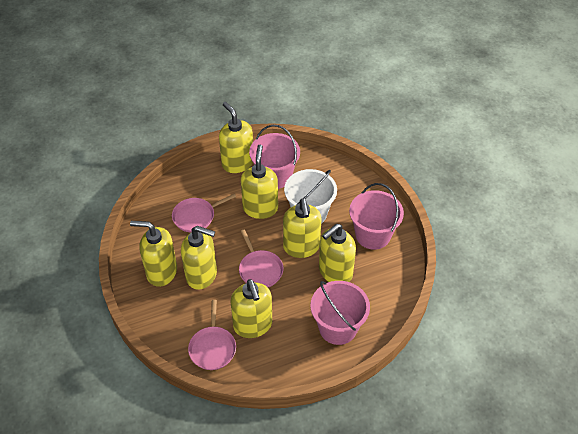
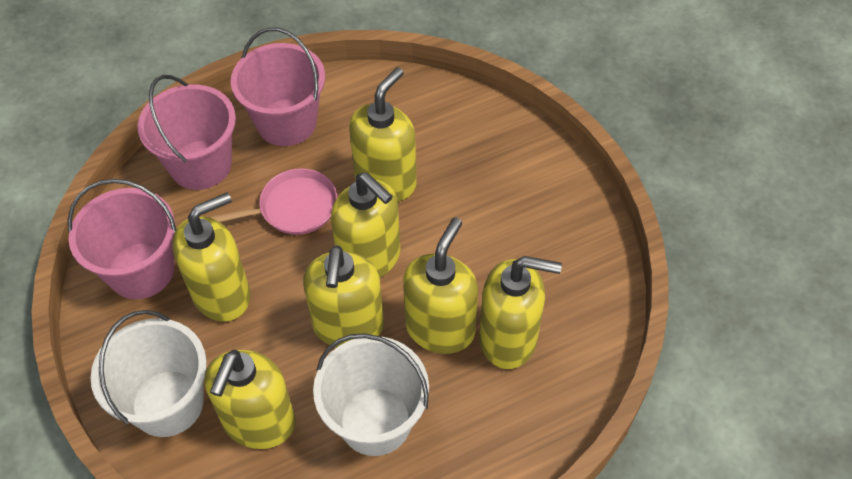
pink pan: [172,193,236,232] [188,300,236,370] [239,229,284,287] = 3 -> [211,168,337,235] = 1
white bucket: [284,169,337,224] = 1 -> [91,310,207,437] [313,333,429,456] = 2

